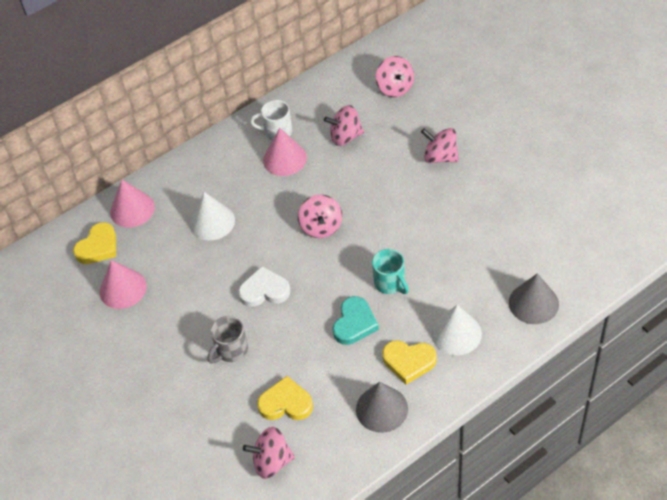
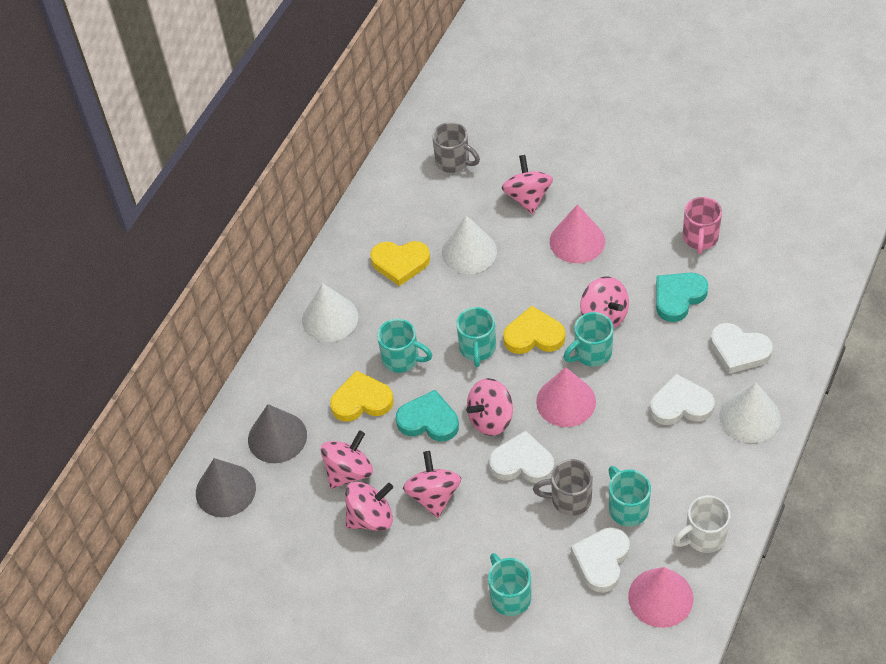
grey mug: [208,316,248,364] = 1 -> [432,122,480,173] [533,459,593,516] = 2
pink mug: none = 0 -> [683,197,722,254] = 1
pink spinning top: [243,427,295,479] [298,194,342,238] [324,105,364,146] [376,56,414,97] [421,128,459,163] = 5 -> [320,431,373,489] [345,482,393,531] [403,451,461,518] [466,378,513,436] [502,155,553,214] [580,277,629,329] = 6
turquoise heart: [333,296,379,345] = 1 -> [396,390,459,441] [656,273,708,322] = 2
turquoise mug: [372,249,409,294] = 1 -> [377,319,432,373] [456,307,496,367] [488,553,532,616] [564,312,613,367] [609,466,651,526] = 5
white cone: [190,192,235,240] [431,305,482,355] = 2 -> [302,283,358,342] [442,215,497,274] [719,382,781,443] = 3
white heart: [238,266,291,307] = 1 -> [489,430,554,483] [571,527,630,593] [650,374,715,425] [710,323,773,374] = 4

